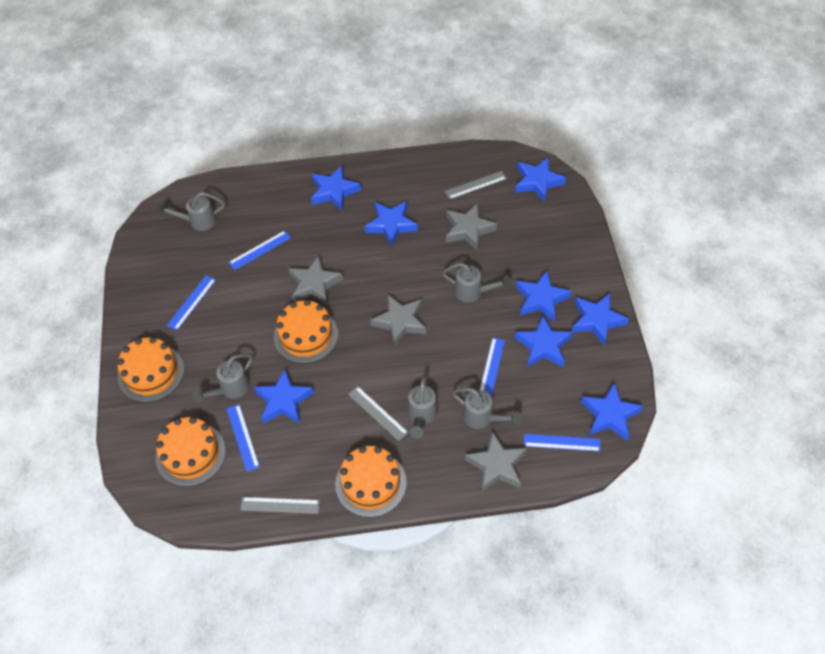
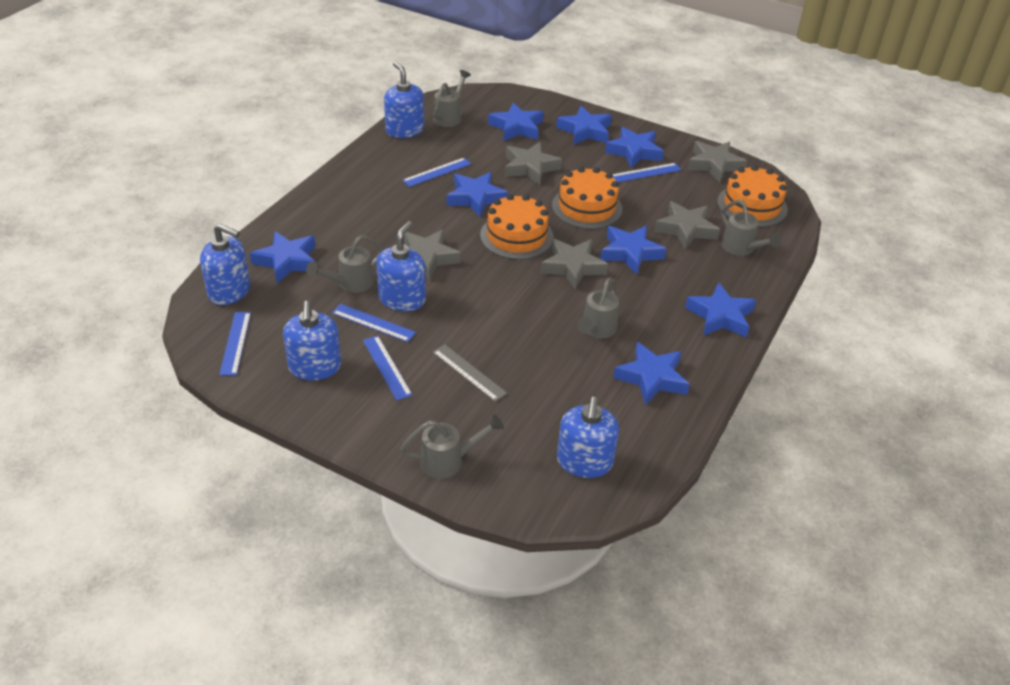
blue soap dispenser: none = 0 -> [200,224,250,305] [283,301,341,380] [376,221,426,311] [384,61,424,138] [557,397,619,478] = 5
grey ruler: [240,497,320,514] [348,386,408,441] [445,171,507,199] = 3 -> [433,344,507,402] = 1
grey star: [288,255,343,305] [370,295,426,347] [446,203,497,251] [465,432,527,492] = 4 -> [404,229,461,280] [505,142,562,185] [540,239,608,289] [654,201,720,249] [687,141,747,182] = 5
orange cake: [117,337,184,403] [156,417,226,487] [274,299,338,364] [335,446,407,517] = 4 -> [480,194,553,259] [552,167,622,229] [717,165,788,227] = 3

